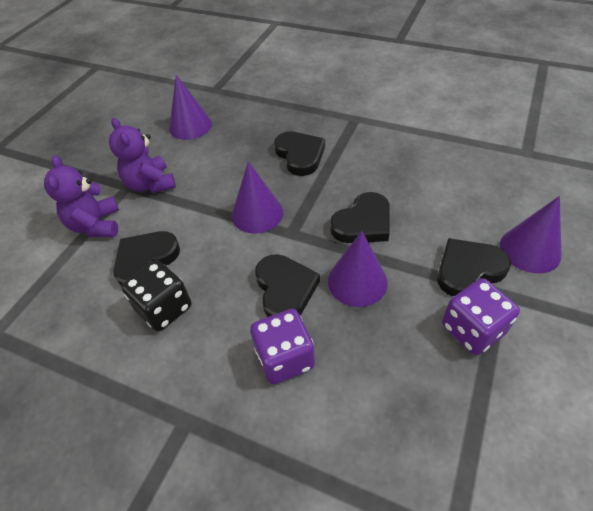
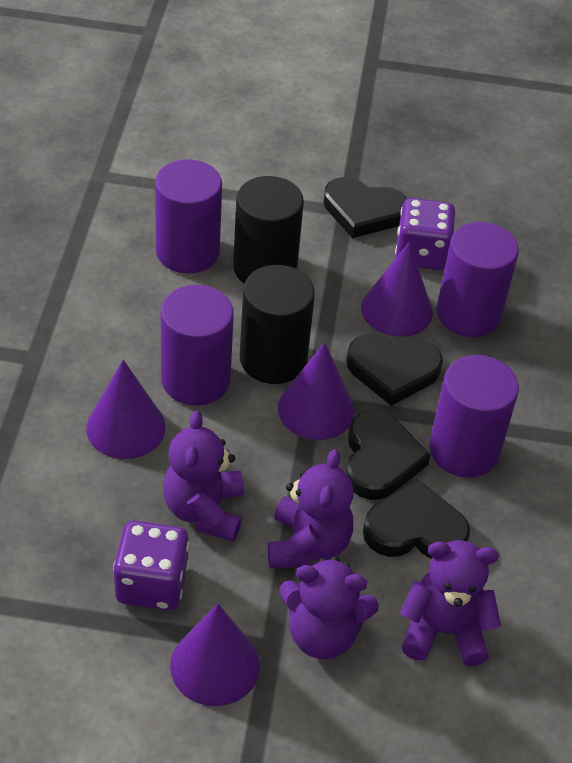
black cylinder: none = 0 -> [233,176,304,283] [240,265,315,384] = 2
black dice: [121,260,192,331] = 1 -> none = 0
black heart: [113,231,180,286] [255,254,320,317] [274,131,325,176] [330,192,390,243] [437,238,511,297] = 5 -> [323,177,407,238] [346,334,443,406] [346,410,431,500] [363,479,470,559] = 4
purple cylinder: none = 0 -> [155,159,222,273] [161,285,234,406] [429,355,519,478] [437,222,519,337] = 4
purple teddy bear: [44,155,119,237] [109,118,176,193] = 2 -> [163,410,244,542] [268,449,353,568] [279,556,379,659] [400,540,501,666] = 4

